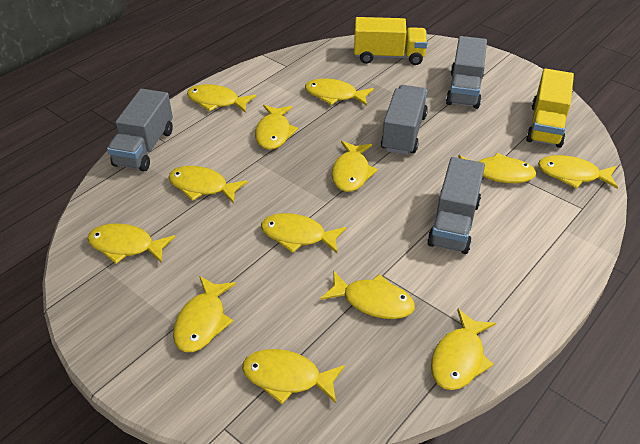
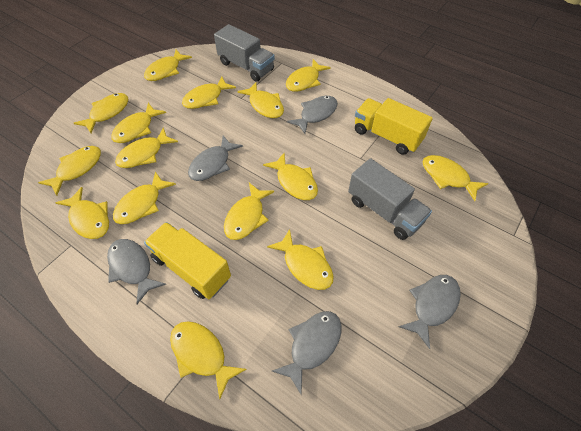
grey fish: none = 0 -> [107,239,166,304] [188,136,243,181] [272,311,342,394] [287,96,338,134] [399,275,461,349] = 5
grey truck: [107,89,173,172] [381,85,428,155] [427,157,485,254] [446,36,487,109] = 4 -> [214,24,275,82] [348,158,432,240] = 2
yellow fish: [87,223,175,264] [169,166,248,204] [173,276,236,352] [187,84,256,113] [242,349,345,404] [255,105,298,150] [261,213,346,253] [305,78,374,106] [320,271,415,319] [332,141,378,192] [431,309,496,390] [458,153,536,183] [538,155,618,189] = 13 -> [38,146,101,195] [56,187,109,239] [74,93,128,133] [111,103,166,143] [113,171,176,224] [115,127,178,168] [144,50,192,81] [170,321,247,399] [182,76,236,109] [224,183,274,240] [237,83,284,118] [263,153,318,200] [267,229,334,290] [286,59,331,92] [422,155,489,201] = 15

